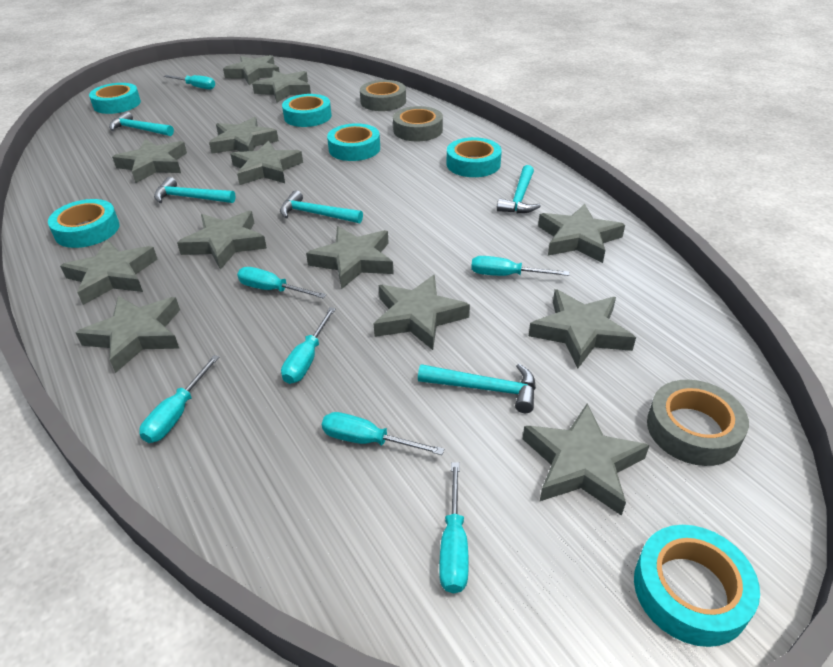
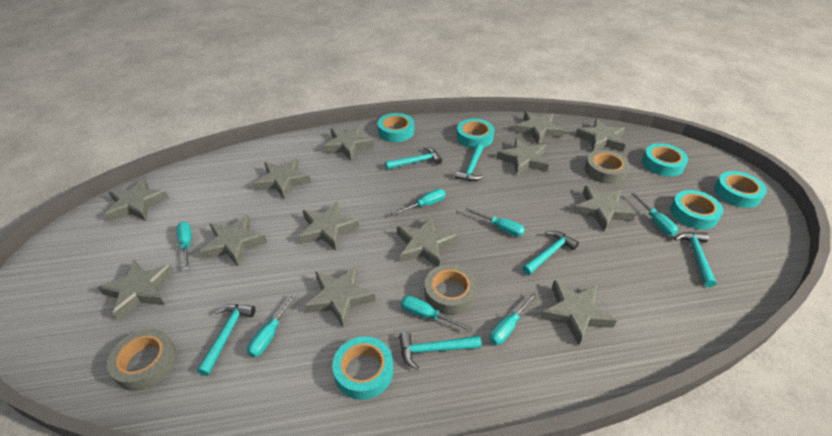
turquoise hammer: [109,111,174,136] [154,177,236,203] [280,190,363,223] [418,364,536,413] [497,165,541,213] = 5 -> [197,304,255,376] [385,147,442,170] [399,332,482,370] [455,144,485,181] [522,231,579,275] [674,232,717,287] = 6

